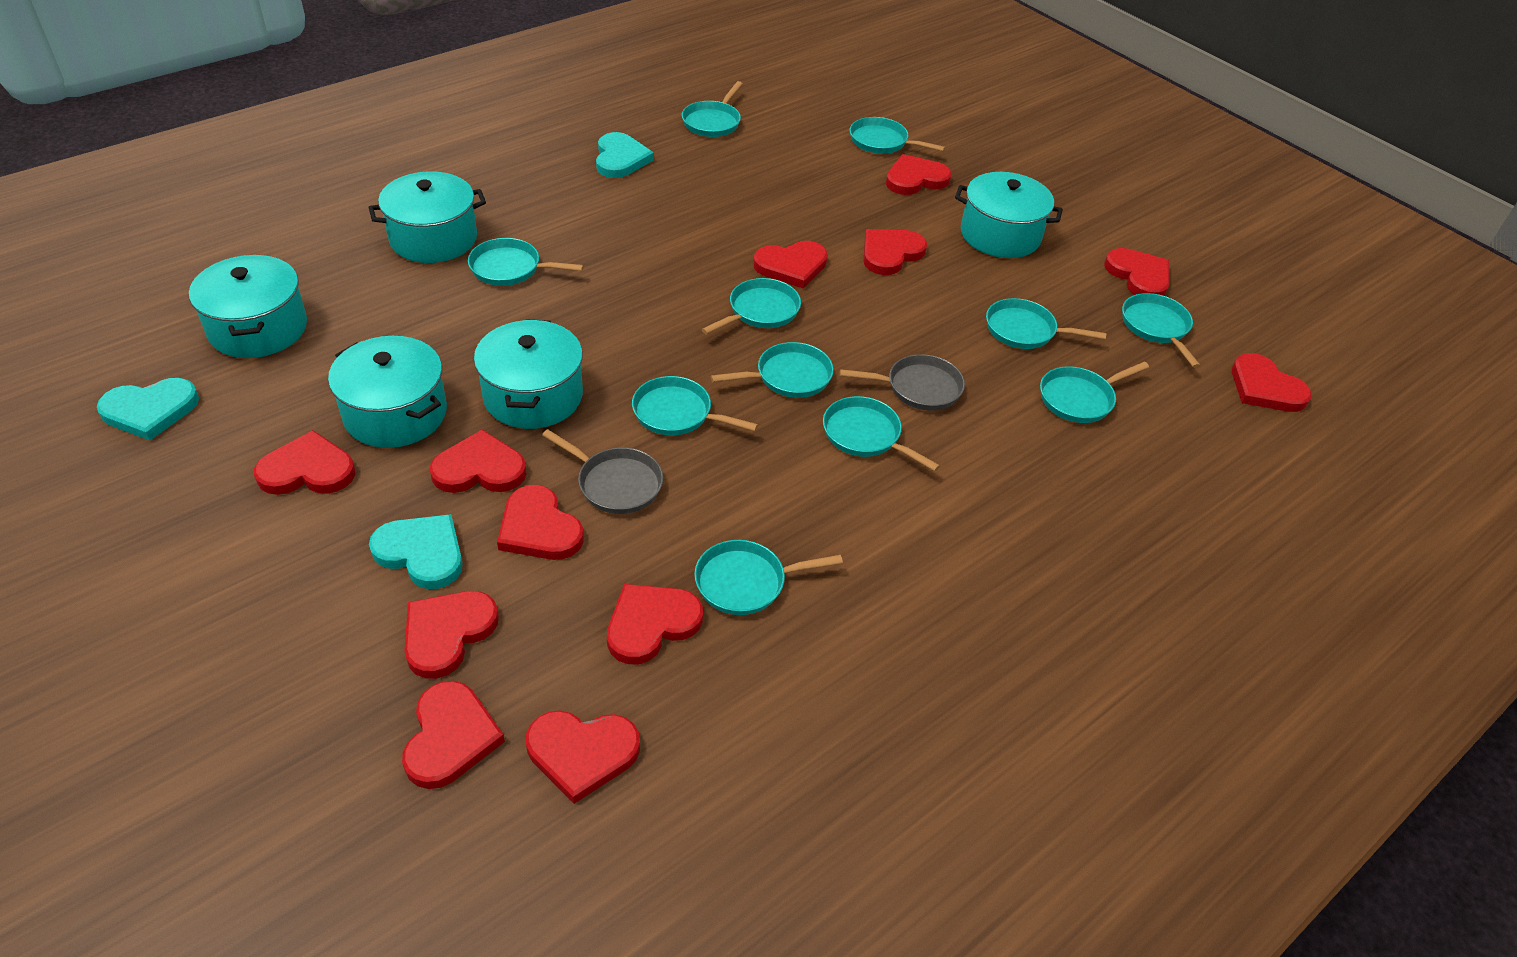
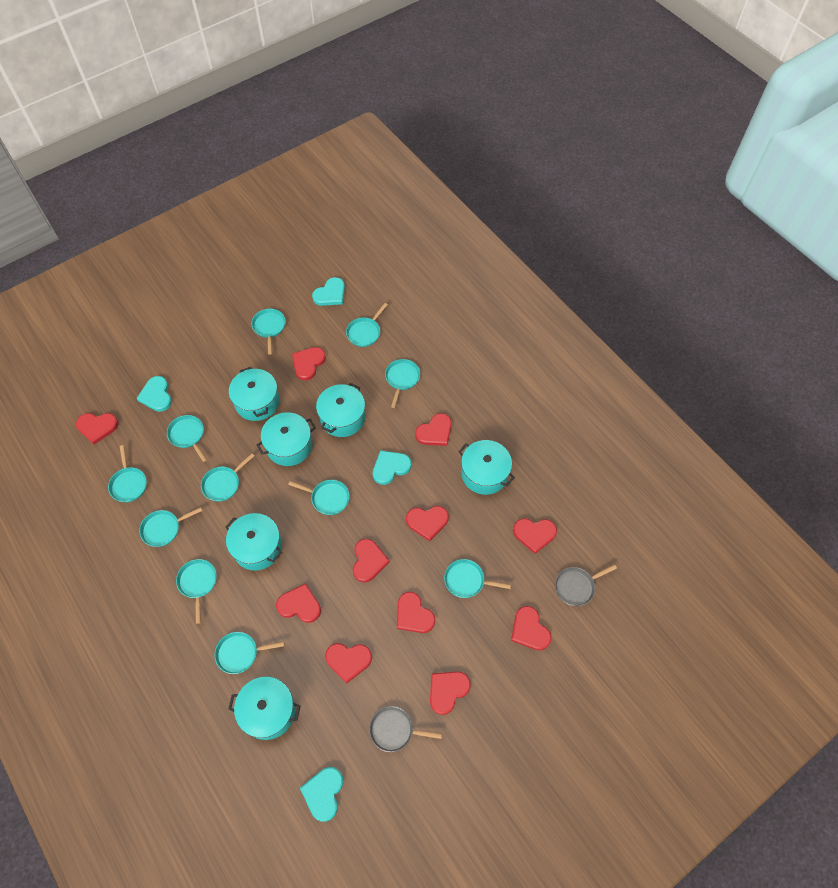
red heart: [254,430,355,495] [402,681,505,789] [405,591,499,679] [430,429,527,493] [497,485,584,560] [526,710,640,804] [607,584,703,664] [753,241,828,289] [863,229,927,275] [886,154,952,195] [1104,248,1169,296] [1232,353,1312,412] = 12 -> [76,413,118,444] [276,583,321,623] [292,347,326,380] [325,643,372,684] [353,539,390,583] [397,592,435,633] [406,506,449,541] [415,413,452,446] [430,671,471,715] [511,606,551,651] [513,518,557,554] = 11
turquoise heart: [97,378,199,441] [369,514,463,589] [596,132,654,178] = 3 -> [136,376,172,412] [300,767,343,822] [312,277,345,306] [373,450,411,485] = 4
turquoise pot: [189,255,307,358] [328,336,447,448] [368,171,486,263] [474,319,583,429] [955,172,1063,258] = 5 -> [225,513,282,571] [228,677,301,740] [229,367,280,421] [257,412,316,466] [316,383,365,437] [458,440,515,495] = 6

